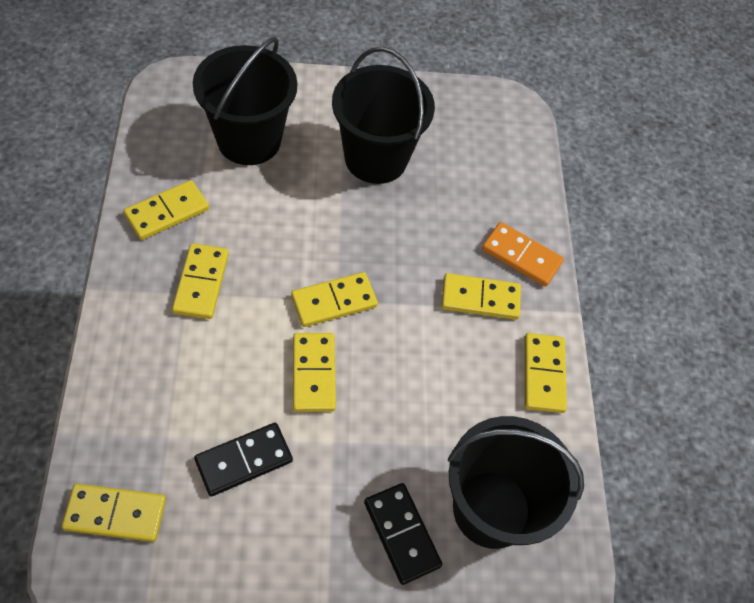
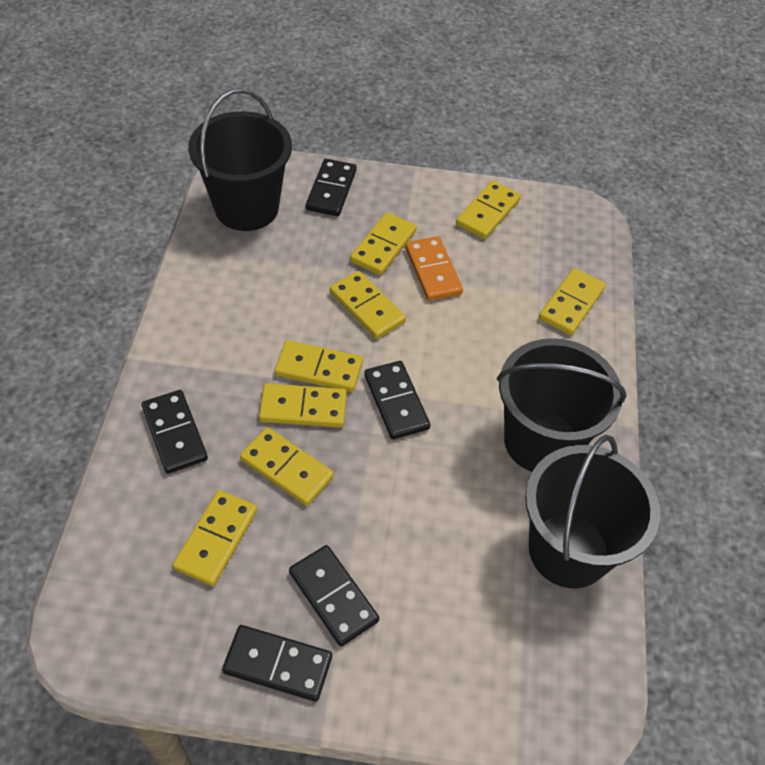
black domino: [194,423,293,496] [364,483,442,585] = 2 -> [142,390,208,474] [222,625,332,702] [289,545,379,646] [306,159,357,216] [364,361,430,440] = 5
yellow domino: [62,484,166,542] [124,180,209,240] [172,243,229,319] [291,272,378,327] [293,333,336,412] [441,273,521,320] [524,333,567,413] = 7 -> [173,490,257,586] [240,427,334,506] [259,383,347,428] [275,340,363,392] [330,271,406,339] [350,212,417,275] [456,181,521,239] [539,268,606,335] = 8

